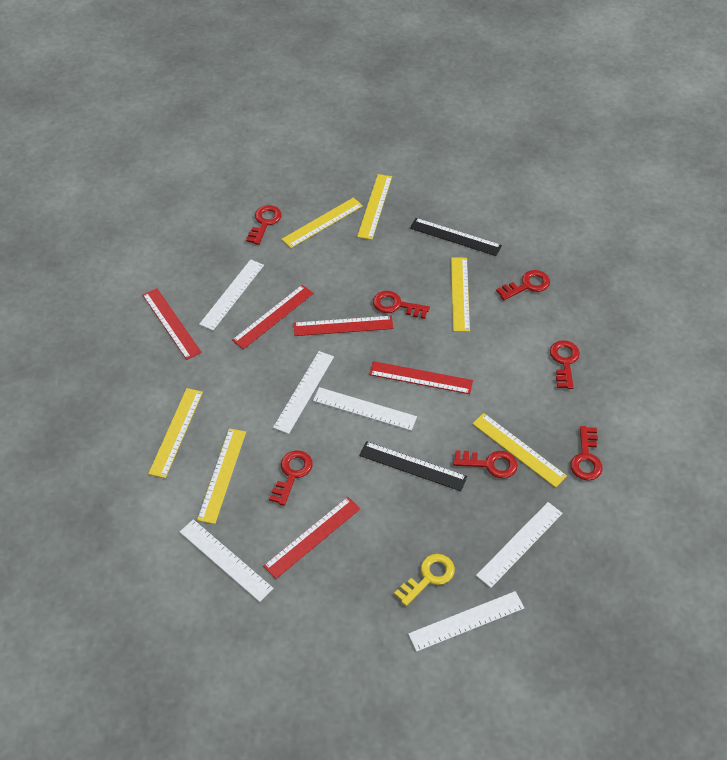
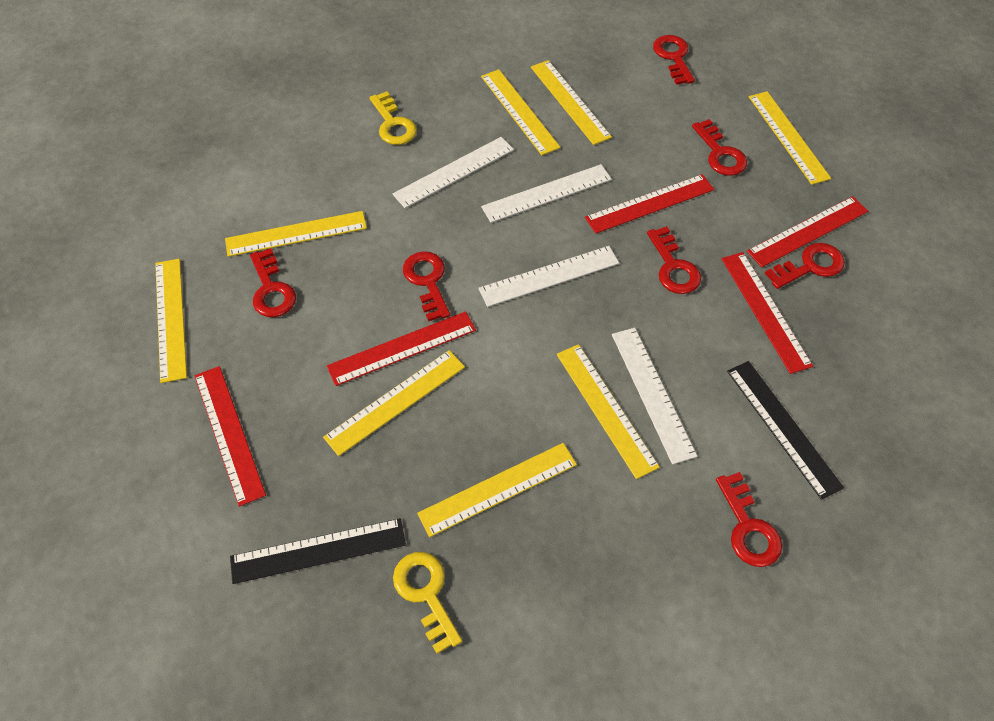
white ruler: [180,519,274,602] [199,259,264,331] [273,351,334,434] [313,387,417,431] [408,591,524,652] [476,502,563,588] = 6 -> [393,137,514,208] [478,246,619,307] [481,164,612,223] [612,328,697,465] = 4
yellow key: [394,554,455,606] = 1 -> [369,91,417,145] [393,552,462,654] = 2
yellow ruler: [148,388,203,478] [197,428,246,524] [282,197,363,248] [357,174,392,240] [451,257,470,332] [472,413,567,488] = 6 -> [155,259,187,383] [225,211,367,257] [323,350,465,456] [417,443,577,537] [481,69,561,155] [531,60,612,145] [557,344,660,479] [749,91,831,185] = 8

